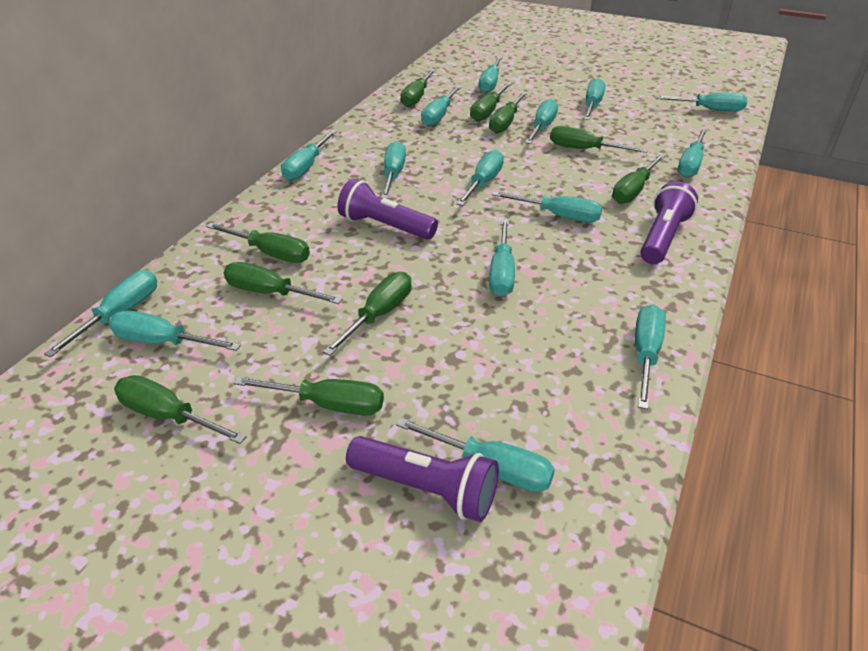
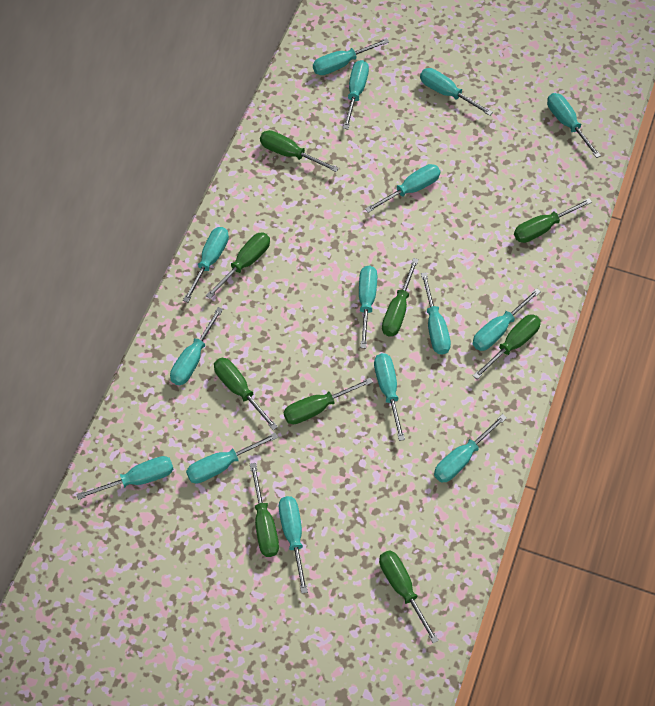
green screwdriver: [114,375,247,444] [206,223,310,263] [224,262,342,304] [233,377,384,416] [323,272,411,356] [401,69,436,107] [470,82,512,122] [489,92,527,134] [550,126,648,153] [612,154,665,204] = 10 -> [206,232,270,299] [214,358,278,430] [250,463,279,557] [260,130,339,172] [284,378,373,424] [379,550,439,643] [382,258,419,336] [473,314,541,379] [514,198,592,243] = 9
purple flashlight: [337,179,438,240] [346,436,499,522] [641,181,698,264] = 3 -> none = 0

